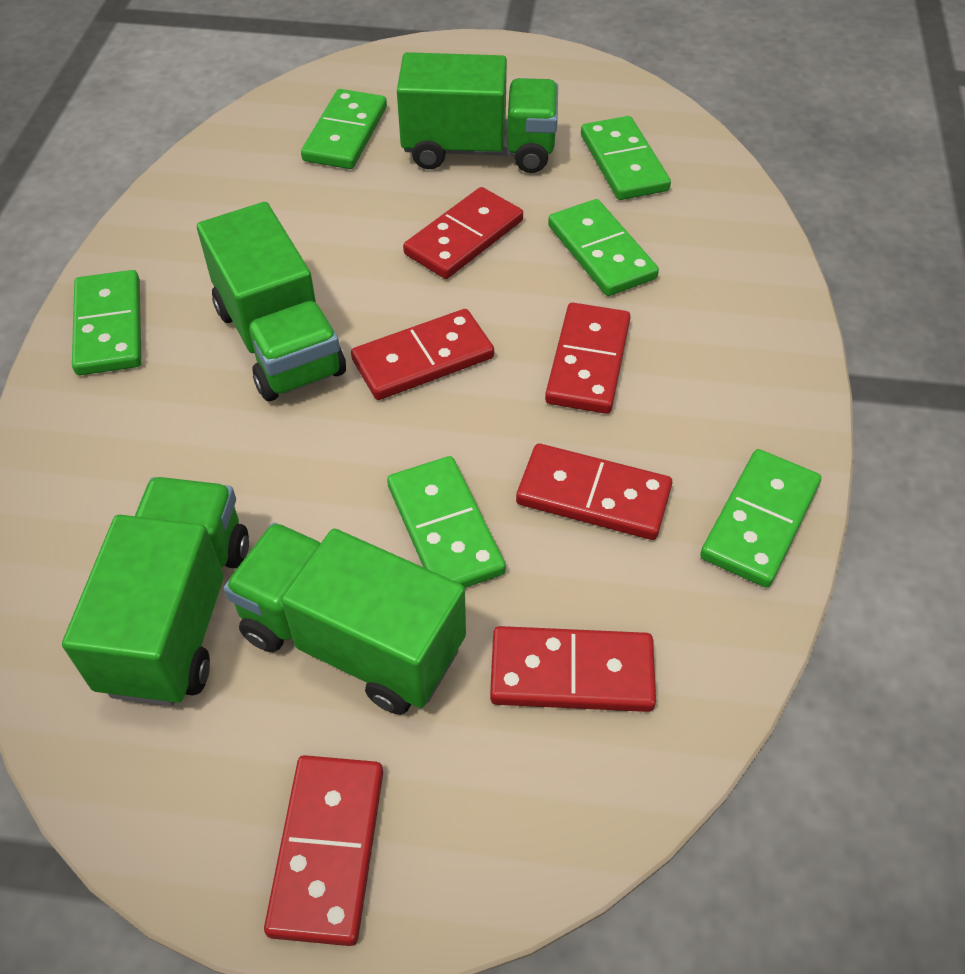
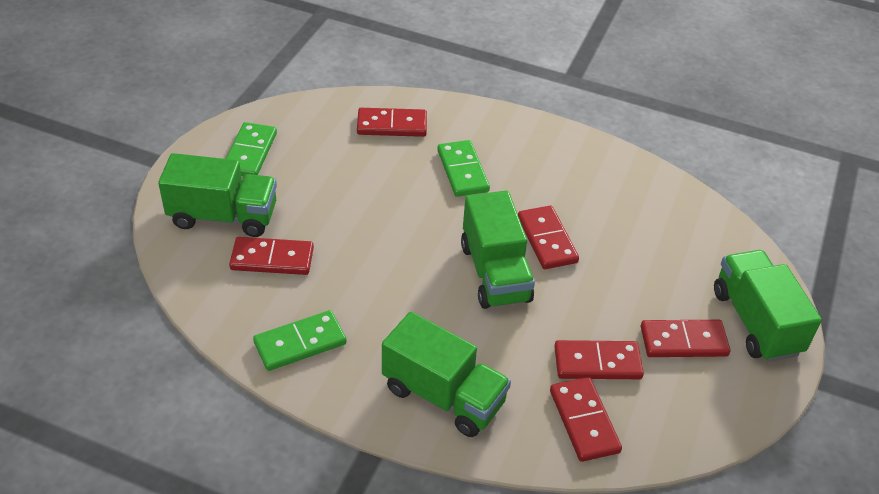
green domino: [72,270,141,375] [301,89,387,169] [387,456,506,588] [548,199,659,296] [581,116,671,200] [700,449,821,588] = 6 -> [226,122,277,176] [253,310,347,371] [437,140,490,197] = 3

